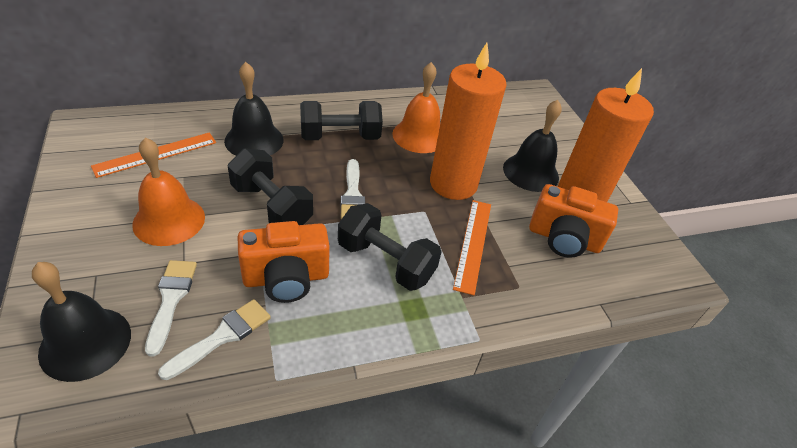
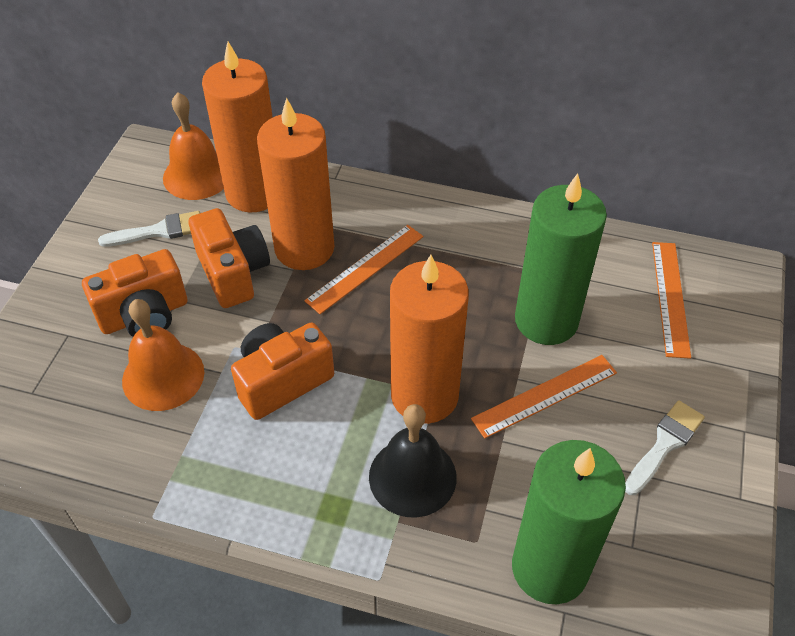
black bell: [32,262,131,382] [224,62,284,156] [503,100,562,192] = 3 -> [369,404,457,517] = 1
black dumbbell: [228,148,313,225] [300,101,383,140] [338,203,442,291] = 3 -> none = 0
green candle: none = 0 -> [512,440,626,604] [515,173,607,345] = 2
orange camera: [238,221,330,303] [529,184,618,258] = 2 -> [82,249,187,337] [189,208,270,308] [231,323,334,420] = 3
orange candle: [430,43,506,200] [557,68,654,202] = 2 -> [202,42,273,213] [257,98,334,270] [390,255,469,424] = 3
orange ruler: [91,133,216,178] [453,200,491,295] = 2 -> [304,225,423,314] [471,355,617,439] [652,242,691,359] = 3
white brush: [145,260,197,357] [158,299,271,380] [341,159,365,219] = 3 -> [98,211,200,247] [625,400,705,495] = 2

